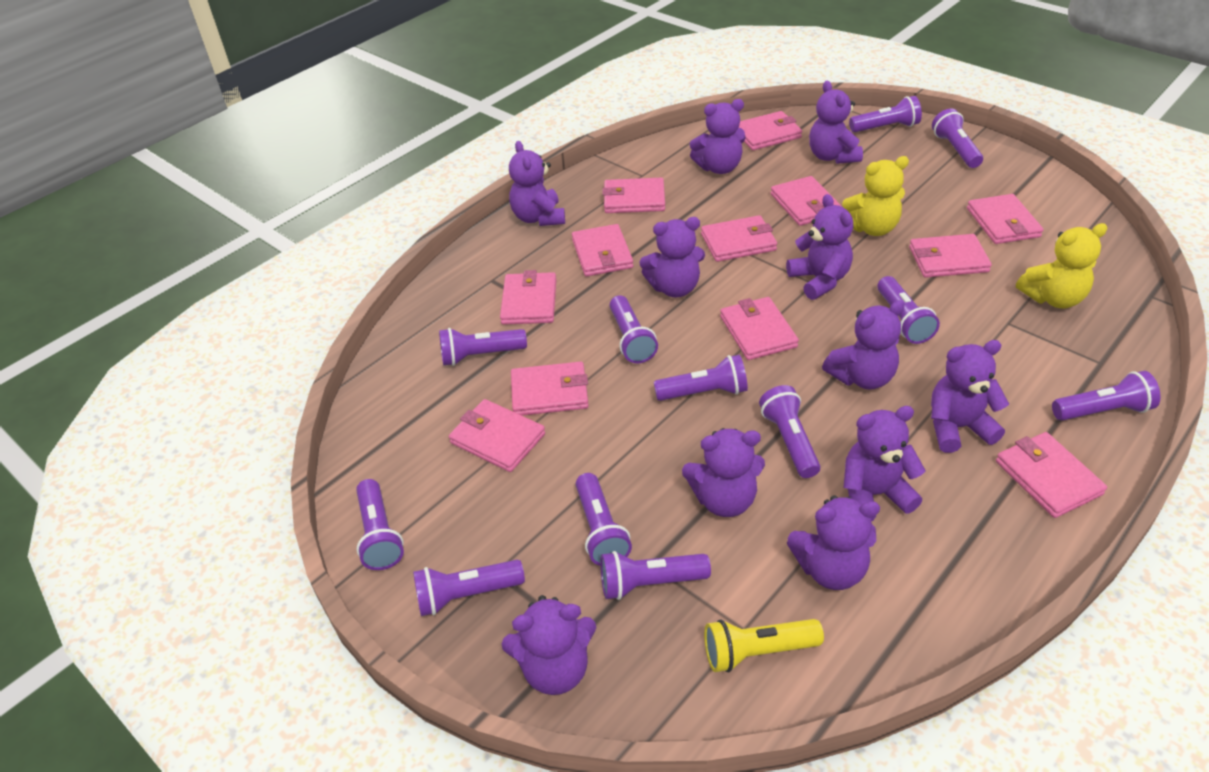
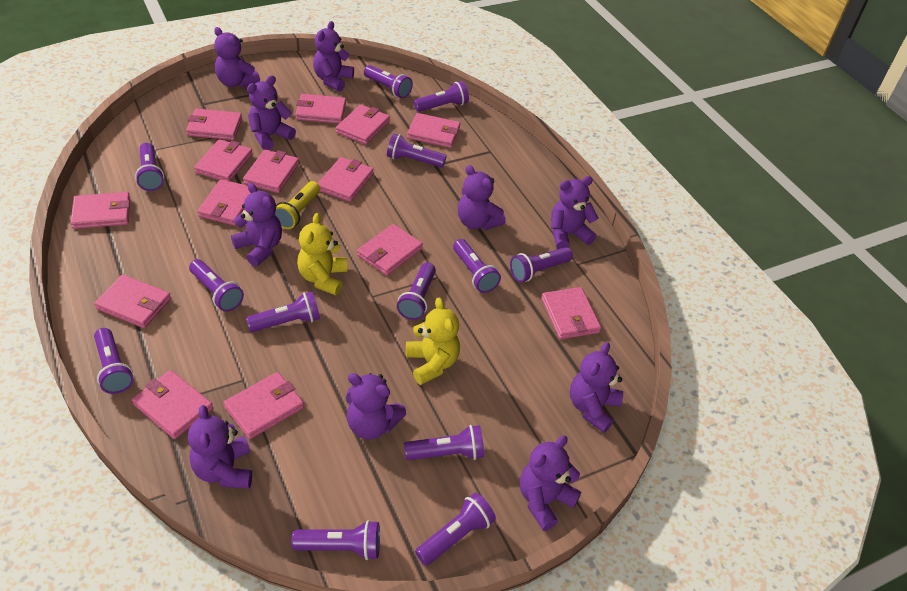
pink wallet: [449,399,545,472] [500,270,556,325] [511,362,589,416] [572,224,633,277] [602,178,665,213] [701,215,777,262] [720,297,799,360] [739,111,802,150] [771,176,842,226] [909,234,992,278] [967,194,1044,244] [996,432,1107,518] = 12 -> [70,192,130,229] [94,275,171,328] [132,370,213,439] [186,109,242,140] [194,139,253,181] [197,179,250,226] [224,372,304,439] [243,149,299,193] [295,94,346,124] [318,157,374,202] [336,104,390,145] [357,224,423,275] [407,113,460,148] [541,287,601,339] = 14
purple flashlight: [356,479,404,570] [413,560,525,616] [439,328,527,366] [576,473,632,566] [600,551,711,600] [610,295,658,363] [654,355,748,401] [759,385,820,478] [849,96,922,133] [877,276,940,344] [932,108,983,168] [1052,371,1161,421] = 12 -> [94,328,134,394] [135,143,164,191] [189,259,244,312] [246,292,320,332] [291,520,380,560] [364,65,413,98] [387,133,447,167] [397,262,436,320] [404,425,484,460] [414,81,469,112] [415,493,496,566] [453,239,501,293] [510,247,573,282] = 13
purple teddy bear: [501,595,596,695] [509,141,565,226] [640,217,705,298] [682,428,765,517] [690,99,746,174] [786,194,853,300] [787,495,880,590] [809,81,863,164] [822,300,905,389] [843,406,926,521] [931,340,1009,453] = 11 -> [188,405,252,489] [214,27,260,87] [231,183,282,266] [247,75,296,150] [313,21,354,92] [346,373,406,439] [458,165,506,230] [520,435,581,531] [551,176,599,249] [570,342,623,433] = 10

